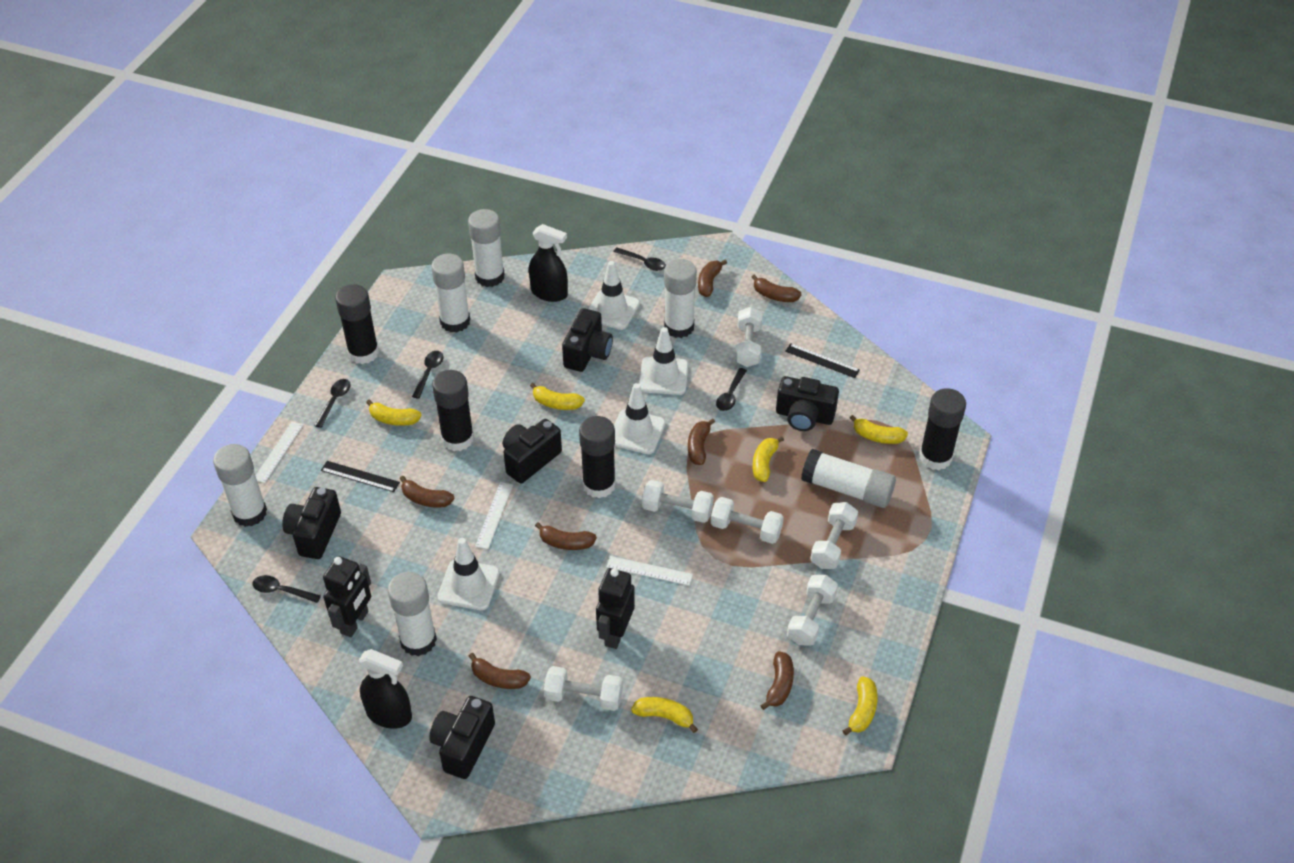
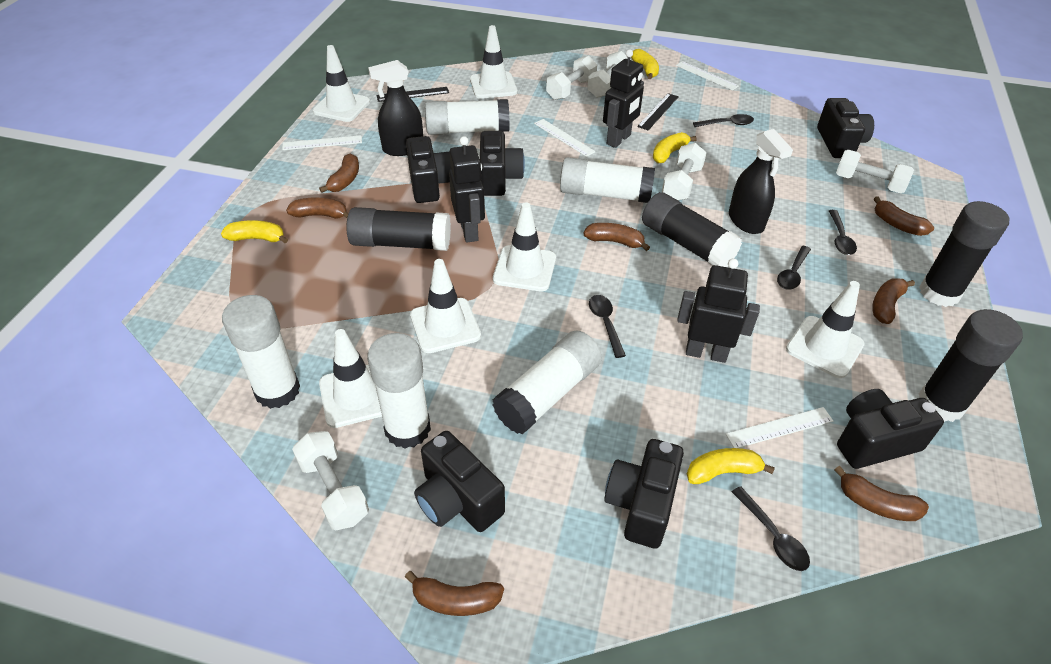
black camera: [282,487,341,559] [429,696,495,779] [503,419,562,483] [562,308,613,372] [776,376,839,431] = 5 -> [406,136,451,203] [414,431,505,532] [480,131,525,196] [604,439,684,548] [817,98,874,158] [837,389,944,469] = 6
black robot: [323,556,371,637] [596,568,635,649] = 2 -> [449,136,485,243] [603,49,644,148] [677,258,760,363] = 3
white dumbbell: [544,666,623,711] [642,480,714,523] [711,497,784,544] [735,307,762,367] [787,575,838,646] [810,502,858,569] = 6 -> [292,431,369,530] [546,56,597,100] [587,51,631,98] [662,143,707,200] [836,150,914,193] = 5
white glue stick: [213,444,267,527] [388,572,437,656] [431,254,470,332] [468,209,505,287] [664,259,697,338] [801,449,896,508] = 6 -> [222,295,300,409] [367,333,431,449] [425,99,510,135] [492,330,602,434] [560,157,655,203] = 5
white ruler: [255,422,303,483] [475,482,513,549] [607,556,693,586] = 3 -> [282,135,362,150] [534,119,596,157] [676,61,739,91] [726,407,833,448] = 4
white traffic cone: [438,538,500,610] [588,261,640,330] [614,383,666,454] [639,327,688,395] = 4 -> [313,45,370,122] [319,329,382,428] [410,259,481,353] [470,25,517,99] [493,202,556,291] [786,281,865,378] = 6
yellow banana: [366,400,422,426] [530,383,585,410] [631,697,698,733] [753,436,784,482] [843,676,878,735] [850,415,908,444] = 6 -> [221,220,288,243] [631,49,659,79] [653,132,697,163] [687,448,775,484] = 4

